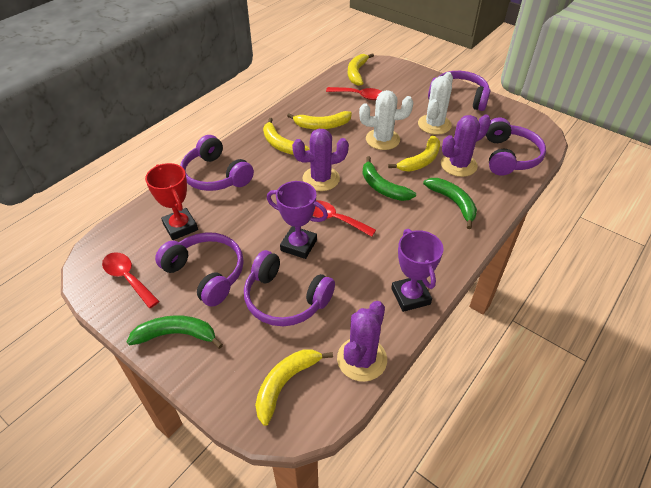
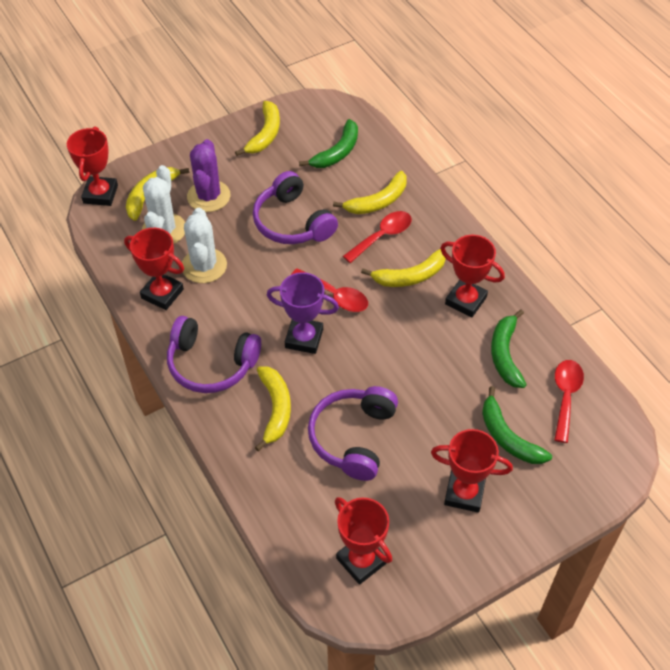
purple cactus: [292,129,349,191] [337,301,387,382] [441,114,491,177] = 3 -> [187,139,230,212] = 1
purple headphones: [155,232,244,307] [180,135,254,191] [244,250,335,326] [428,71,490,111] [486,117,546,175] = 5 -> [167,316,261,393] [253,171,338,244] [308,386,398,481] = 3
purple trophy: [267,181,328,259] [391,229,444,312] = 2 -> [267,272,339,354] = 1
red trophy: [145,163,198,240] = 1 -> [67,127,118,206] [124,228,184,310] [335,497,392,585] [431,429,513,513] [440,235,505,318] = 5

